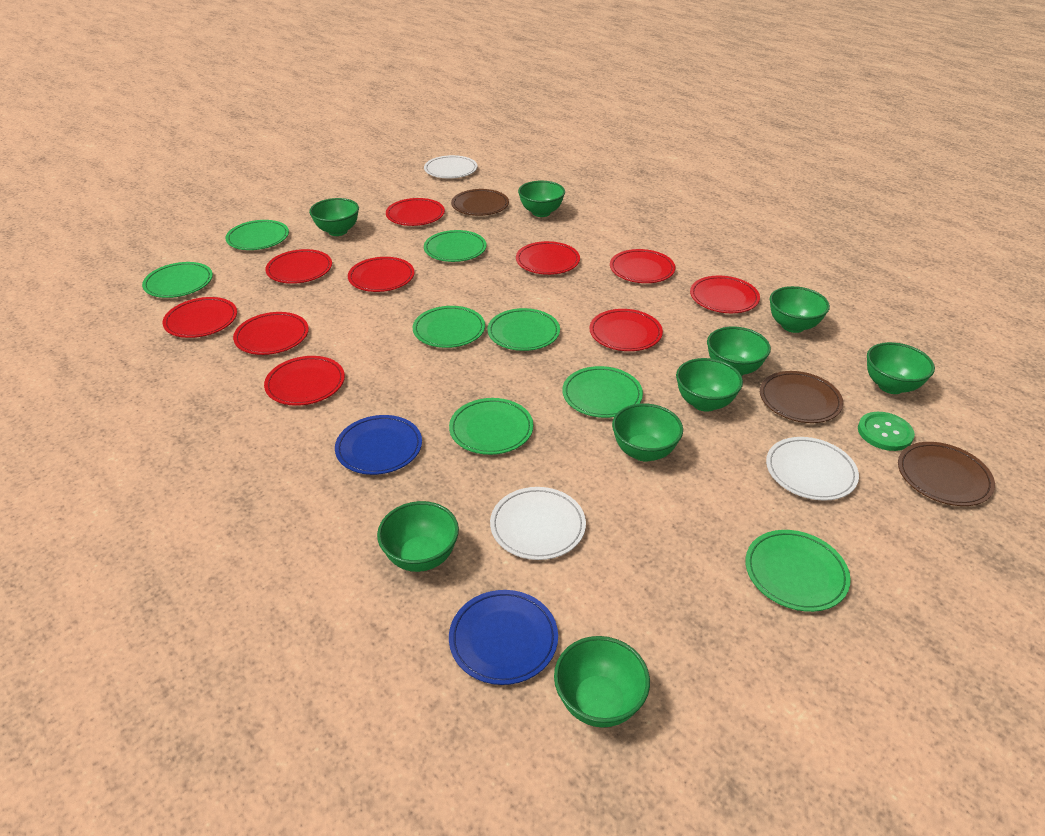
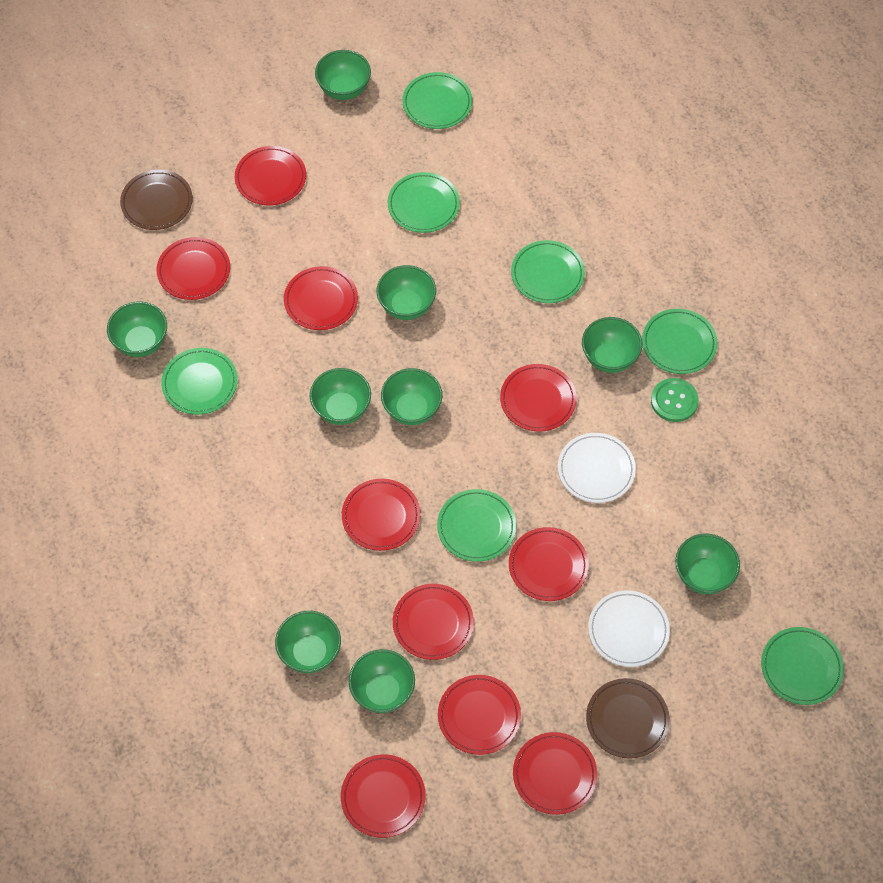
blue plate: [335,415,422,475] [449,590,558,685] = 2 -> none = 0
brown plate: [451,189,509,216] [760,371,843,423] [898,442,995,506] = 3 -> [120,170,193,230] [586,678,670,759] = 2
green plate: [142,262,213,298] [225,220,289,250] [413,306,485,348] [424,230,487,262] [449,398,533,455] [487,308,560,351] [562,366,643,418] [745,530,851,612] = 8 -> [161,348,238,415] [388,172,460,233] [402,72,472,129] [437,489,516,562] [511,240,585,303] [642,309,717,374] [761,627,844,705] = 7
white plate: [424,155,478,179] [490,487,586,560] [766,437,859,501] = 3 -> [558,433,636,503] [588,590,670,667] = 2

